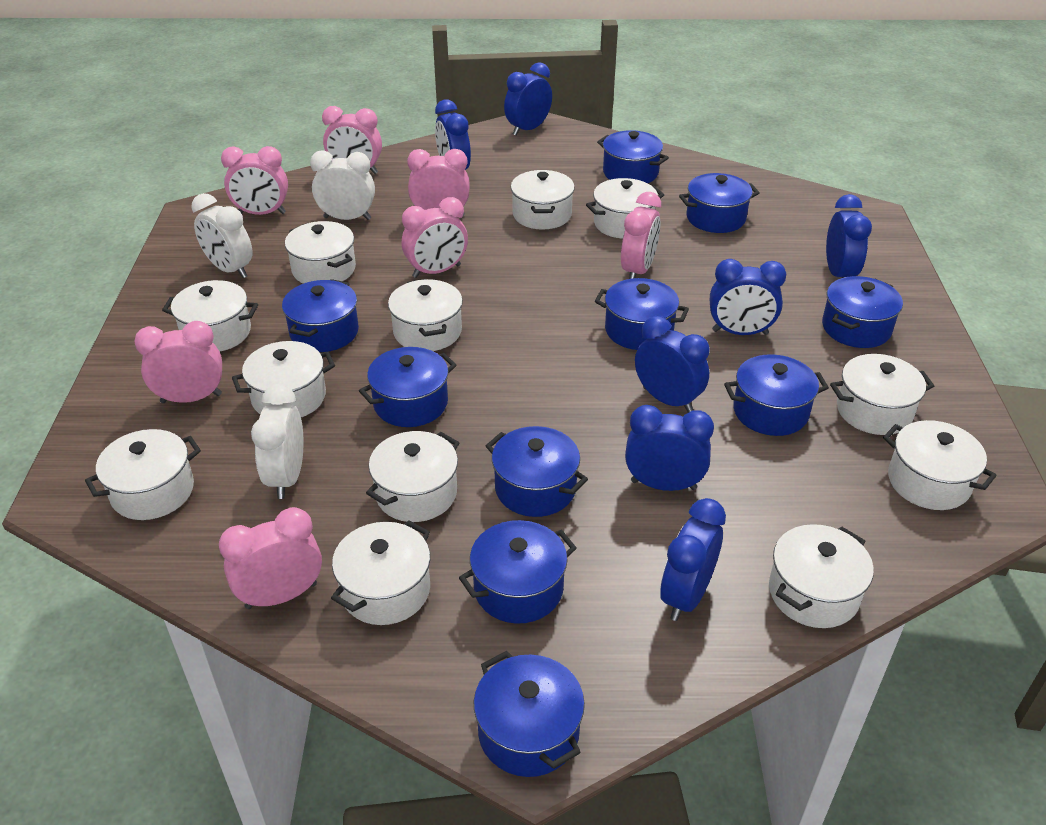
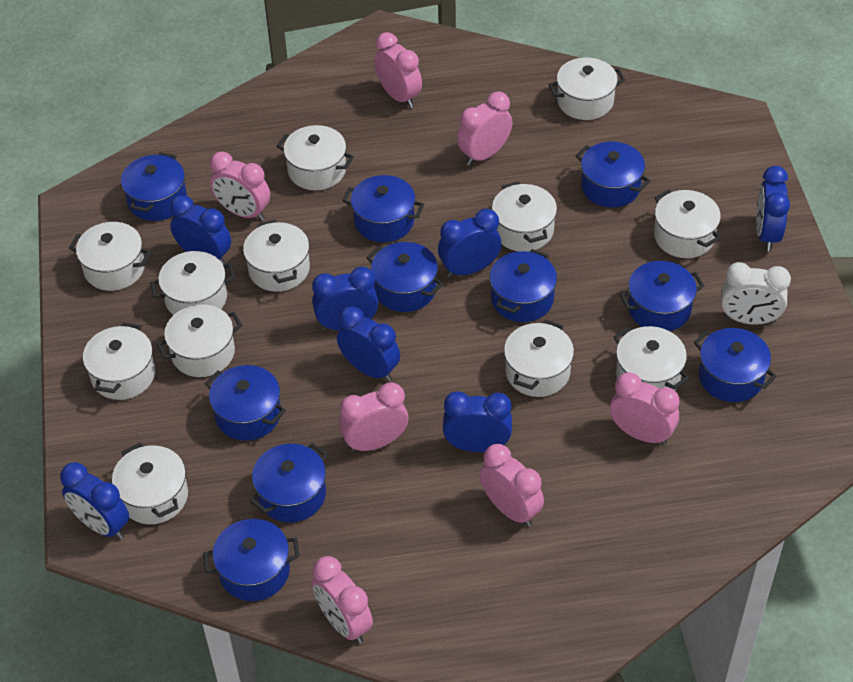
white clock: [191,193,252,278] [251,384,303,499] [310,150,375,220] = 3 -> [721,262,791,325] = 1

